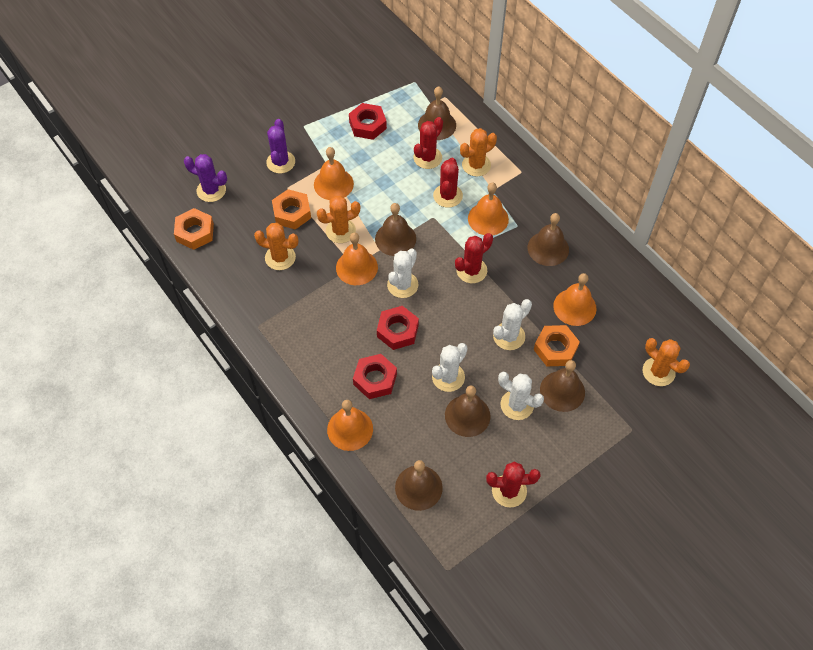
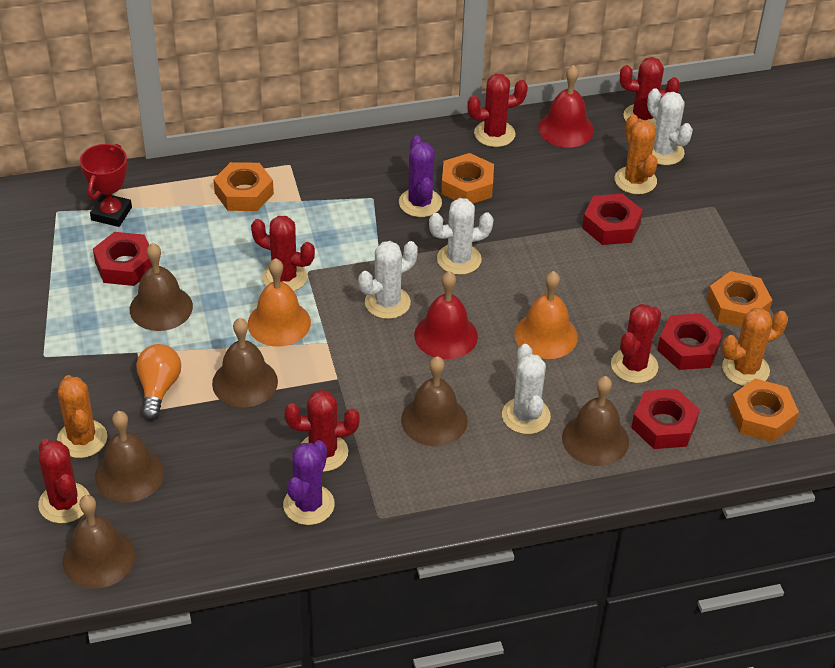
orange bell: [314,147,354,200] [327,400,373,451] [336,233,378,285] [468,182,509,236] [553,273,597,326] = 5 -> [248,258,311,346] [514,271,578,359] = 2
orange cactus: [254,223,299,270] [317,196,360,243] [460,128,497,176] [643,338,690,386] = 4 -> [57,375,107,458] [615,114,658,195] [722,308,788,386] = 3
orange light bulb: none = 0 -> [136,344,181,420] = 1
orange nut: [174,208,214,250] [272,189,311,229] [534,325,580,366] = 3 -> [213,162,274,211] [441,153,494,203] [707,271,772,327] [729,378,799,442] = 4
red bell: none = 0 -> [414,271,478,359] [538,65,594,148] = 2
red cactus: [413,117,443,169] [433,158,463,208] [455,233,493,283] [486,462,541,508] = 4 -> [38,439,90,523] [251,216,315,291] [285,390,360,472] [467,74,528,147] [611,304,661,383] [620,57,680,126] = 6
red nut: [349,103,387,140] [353,354,397,399] [377,306,419,350] = 3 -> [93,232,152,286] [582,194,643,245] [631,389,700,449] [657,313,723,370] = 4
red trophy: none = 0 -> [80,144,132,227] = 1

